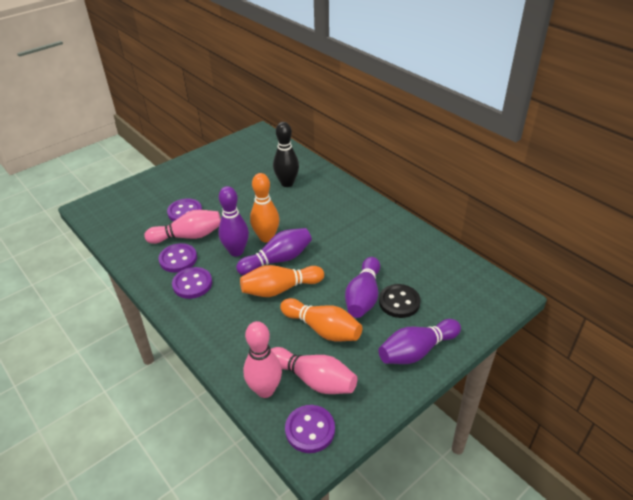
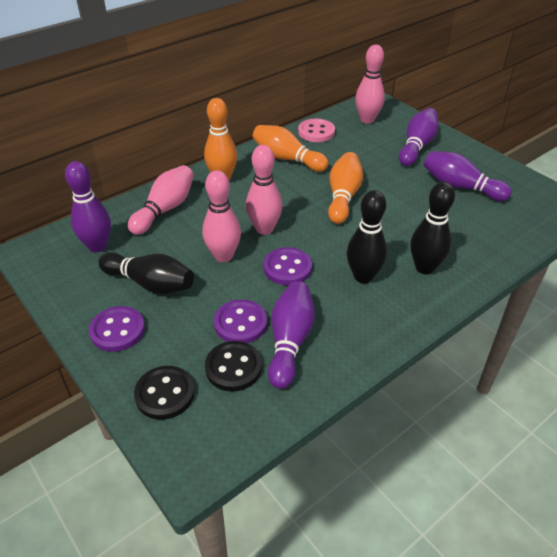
black bowling pin: [273,122,299,187] = 1 -> [98,252,194,294] [347,190,387,283] [410,182,455,274] = 3
black button: [379,284,421,318] = 1 -> [134,366,195,420] [205,341,262,392] = 2
pink bowling pin: [144,210,221,244] [243,321,282,398] [271,347,357,394] = 3 -> [128,165,194,235] [202,170,241,262] [246,145,282,235] [355,45,385,124] = 4
pink button: none = 0 -> [298,119,335,142] = 1
purple button: [158,243,197,273] [167,198,202,222] [172,267,212,299] [285,405,335,453] = 4 -> [89,306,145,352] [214,299,267,343] [264,247,312,285] = 3

